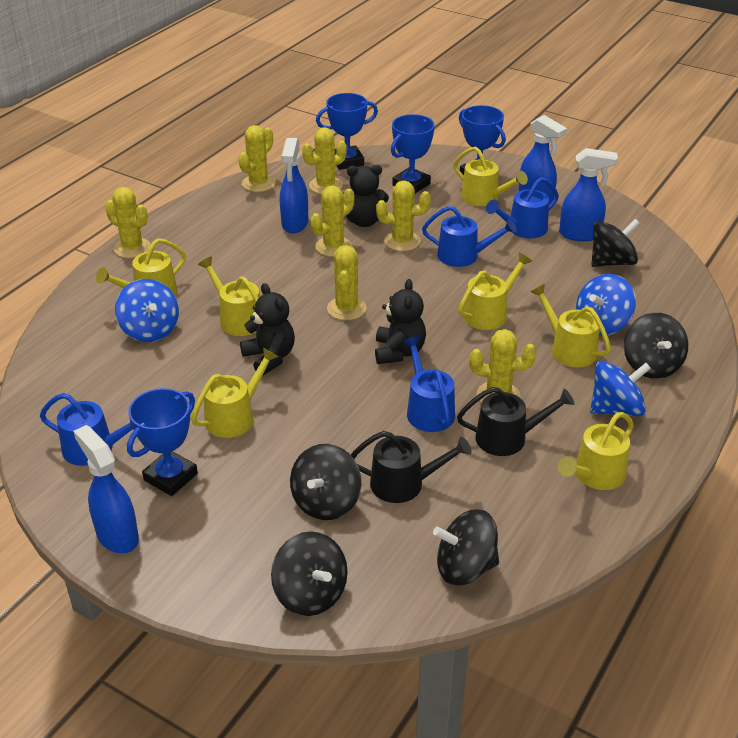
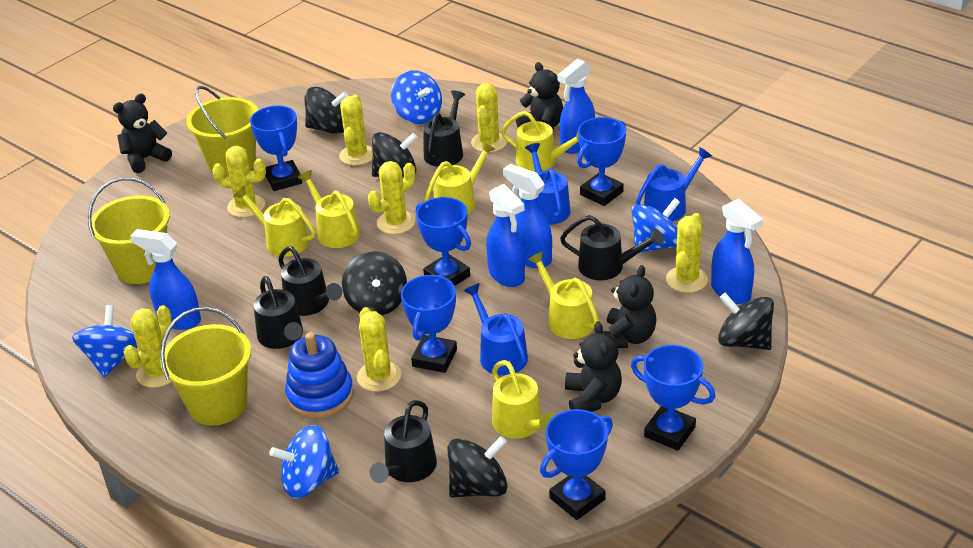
black teddy bear: [240,283,295,376] [346,165,389,227] [375,279,426,364] = 3 -> [113,94,172,173] [516,62,563,131] [565,321,622,412] [603,265,656,348] = 4
black watering can: [351,431,471,503] [457,387,575,456] = 2 -> [254,276,303,349] [278,246,342,316] [370,400,437,483] [423,90,465,167] [560,215,664,280] = 5
blue spinning top: [115,279,179,342] [576,274,636,336] [590,361,651,416] = 3 -> [72,305,138,377] [269,425,339,498] [391,70,442,124] [631,198,680,253] = 4
blue spray bottle: [73,425,139,554] [280,138,308,233] [519,115,567,204] [559,148,618,241] = 4 -> [130,229,201,330] [486,184,525,287] [503,164,552,268] [557,59,595,154] [711,199,763,304] = 5
blue stacking toy: none = 0 -> [285,332,354,419] = 1
blue trophy: [127,388,198,496] [316,93,378,170] [391,114,435,193] [459,105,506,175] = 4 -> [250,106,302,191] [401,274,457,373] [416,197,471,286] [540,409,613,520] [577,117,626,206] [631,345,715,451] = 6
blue watering can: [40,393,133,466] [403,336,455,432] [422,206,517,267] [486,177,559,238] = 4 -> [464,283,528,376] [525,143,570,225] [636,147,712,222] = 3
yellow bucket: none = 0 -> [88,177,170,284] [160,307,251,426] [186,86,258,177] = 3
yellow watering can: [96,238,186,295] [191,347,279,438] [198,256,260,336] [454,146,528,206] [458,253,533,330] [531,284,611,367] [558,412,634,490] = 7 -> [233,185,316,257] [298,170,360,248] [424,141,495,214] [492,360,555,438] [501,111,579,172] [528,251,599,339] = 6

